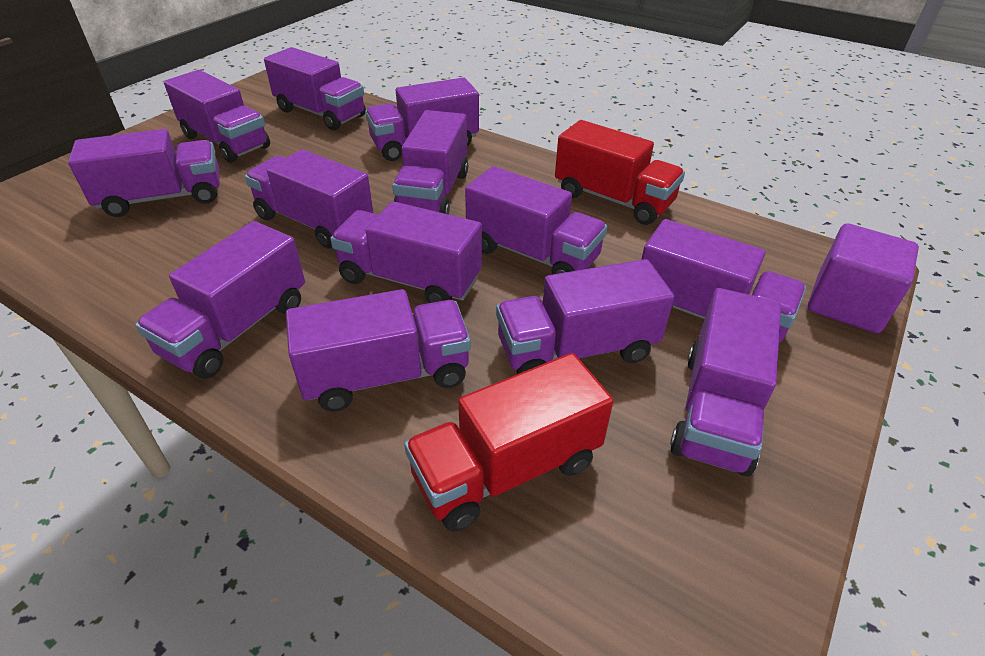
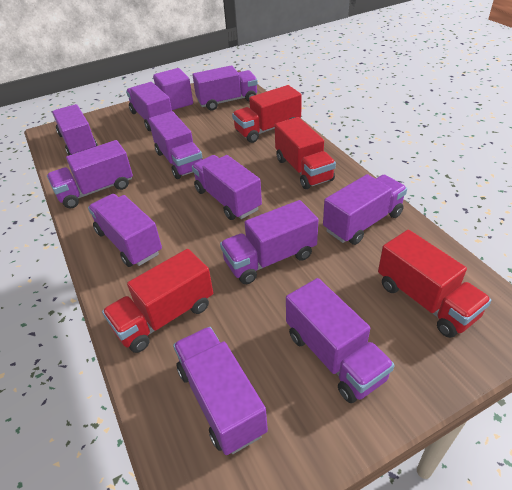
purple truck: [68,129,219,217] [135,221,305,379] [164,70,270,163] [245,149,373,249] [264,47,366,130] [286,289,471,412] [330,202,482,303] [365,77,479,161] [392,110,468,215] [465,166,608,275] [496,259,674,374] [641,219,806,343] [670,288,781,477] = 13 -> [47,140,133,209] [52,104,98,155] [88,194,162,267] [126,82,172,131] [149,111,203,179] [173,327,268,455] [192,155,262,220] [193,65,258,111] [220,200,318,284] [286,278,395,403] [323,174,407,245] = 11
red truck: [404,353,613,531] [555,120,685,225] = 2 -> [102,249,213,353] [232,85,302,143] [275,117,336,189] [378,230,492,338] = 4

